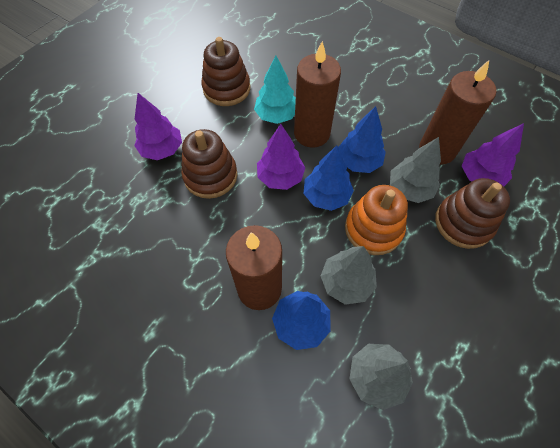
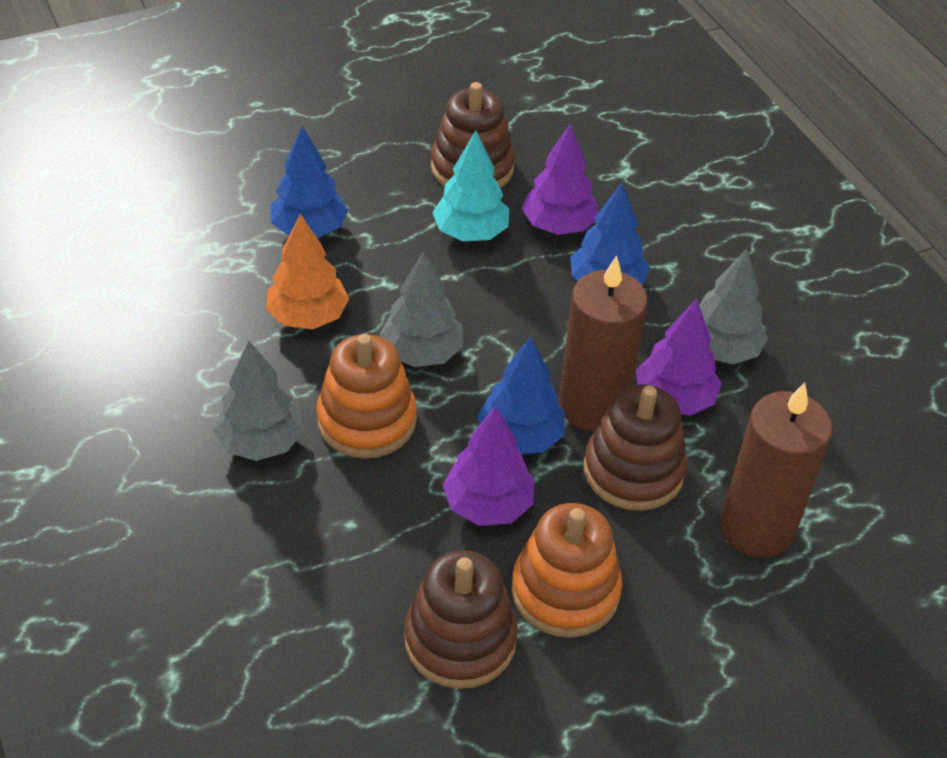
brown candle: [226,225,282,310] [294,41,341,148] [419,60,496,165] = 3 -> [559,255,648,432] [720,382,833,558] = 2
orange stacking toy: [345,185,408,255] = 1 -> [316,334,417,459] [512,503,622,638] = 2
orange tree: none = 0 -> [266,214,349,329] = 1

